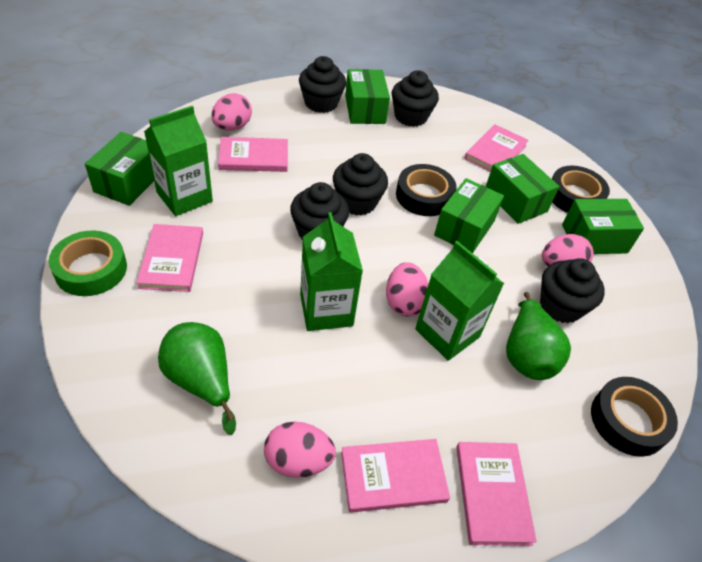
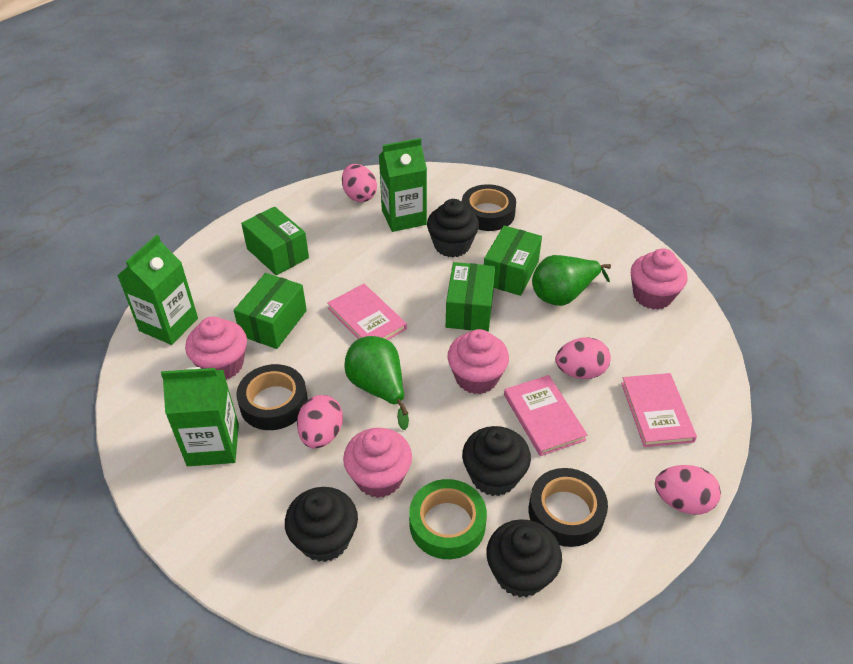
black cupcake: [290,182,349,240] [299,56,346,113] [333,153,388,216] [392,70,439,127] [540,258,605,323] = 5 -> [285,487,358,562] [427,199,479,257] [462,426,531,496] [486,519,562,597] = 4
green box: [85,132,154,206] [345,69,390,124] [434,178,504,253] [486,154,560,224] [562,199,644,254] = 5 -> [234,273,307,349] [241,207,309,275] [446,262,495,332] [484,225,542,296] = 4
pink book: [136,224,203,292] [218,137,288,172] [341,439,450,513] [456,442,537,546] [465,124,529,172] = 5 -> [328,284,407,340] [504,375,588,456] [621,373,697,447] = 3
pink cupcake: none = 0 -> [185,316,247,379] [343,428,412,498] [447,329,509,394] [631,248,688,310] = 4

